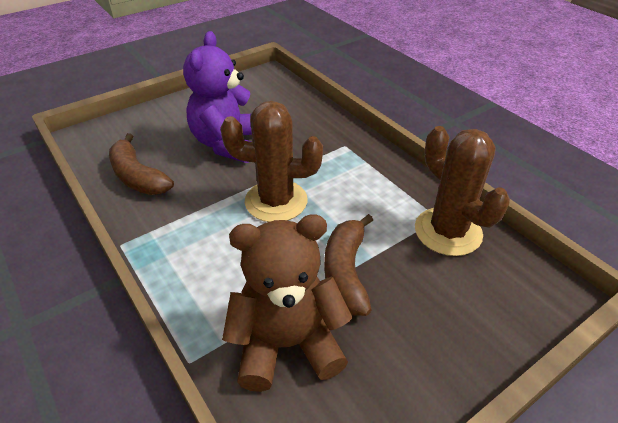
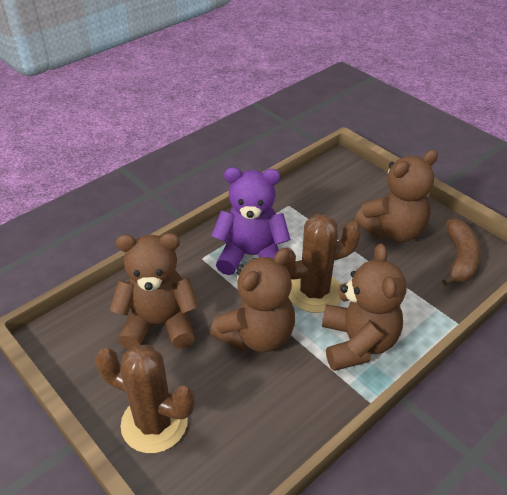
brown banana: [109,133,174,195] [324,214,373,316] = 2 -> [442,219,481,286] = 1
brown teddy bear: [222,214,353,392] = 1 -> [110,233,199,349] [210,248,295,352] [322,244,406,371] [354,150,438,242] = 4

